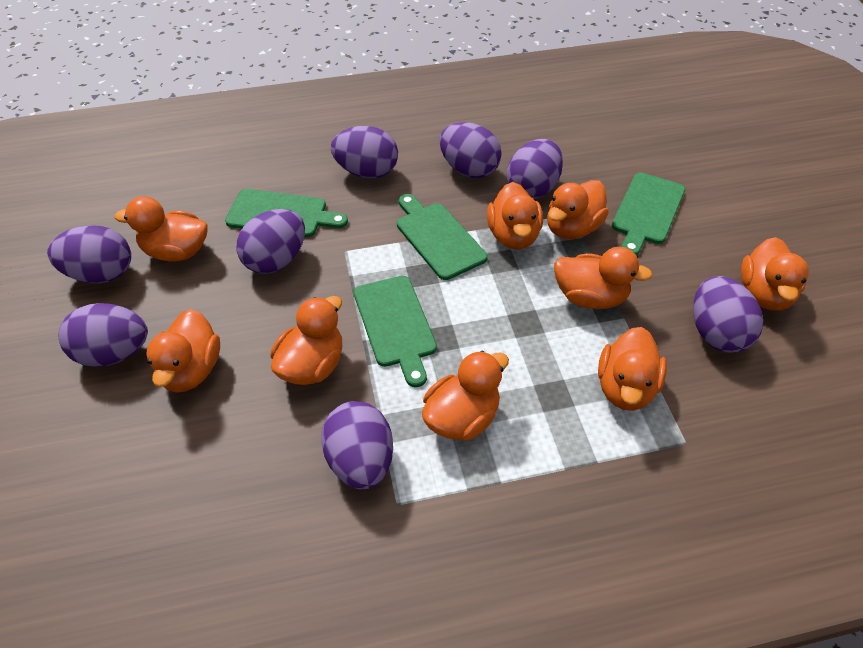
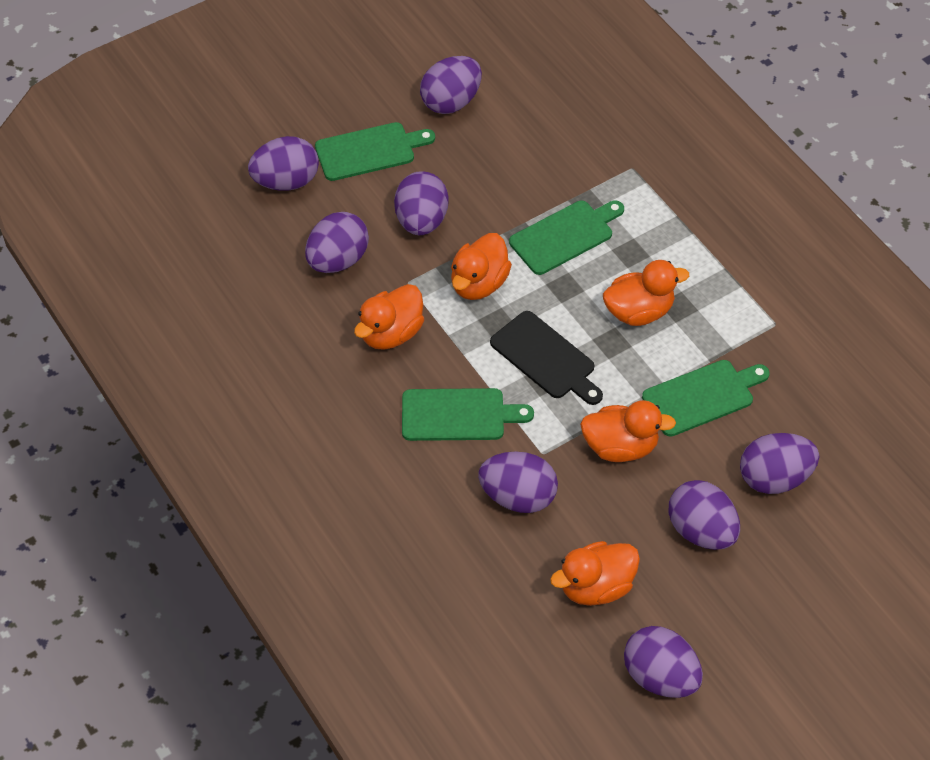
black cutting board: none = 0 -> [490,311,603,405] = 1
orange duck: [115,196,208,262] [146,309,220,393] [271,296,342,385] [422,351,509,441] [487,182,543,250] [547,180,609,239] [554,247,653,309] [598,327,667,411] [741,237,809,311] = 9 -> [354,284,424,350] [451,233,512,300] [550,541,640,606] [580,400,676,462] [603,260,689,326] = 5

